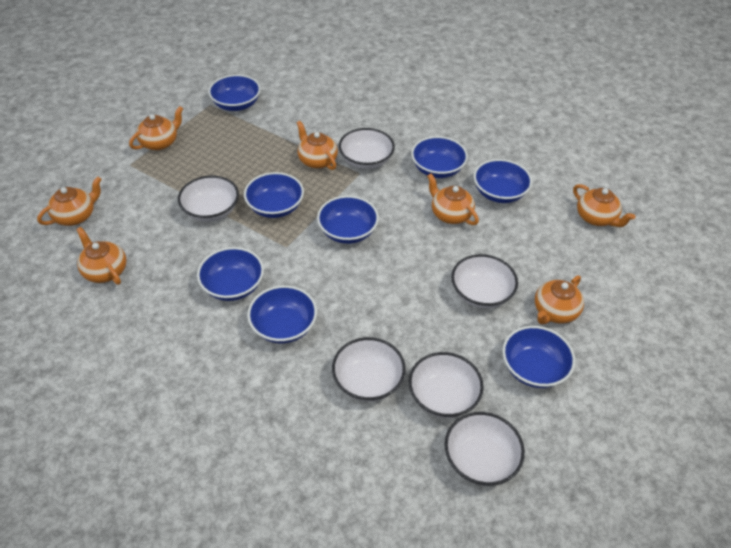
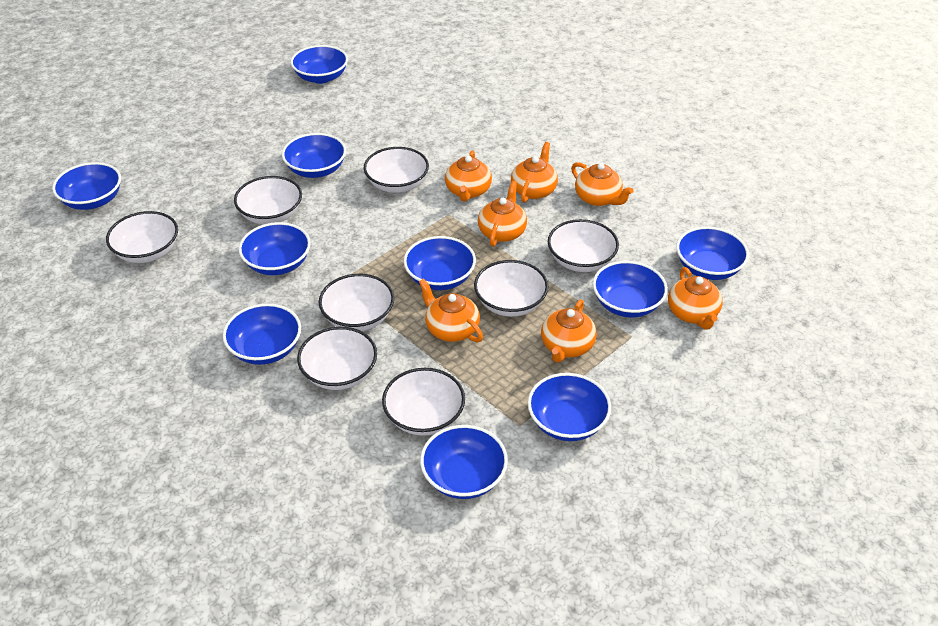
blue bowl: [197,247,264,301] [208,74,261,111] [244,172,304,218] [247,285,317,343] [317,196,379,244] [411,136,468,178] [474,159,532,203] [502,326,575,388] = 8 -> [52,162,121,210] [223,303,301,365] [239,222,311,275] [282,133,346,178] [291,45,348,84] [404,236,476,290] [420,425,508,499] [528,373,611,441] [593,261,668,318] [676,227,749,280] = 10
white bowl: [178,175,239,222] [332,337,406,402] [339,128,395,169] [409,352,484,418] [444,412,525,486] [451,254,518,309] = 6 -> [106,211,178,263] [234,176,302,224] [297,327,377,390] [319,274,394,331] [364,147,429,193] [382,368,465,436] [474,260,549,317] [548,219,619,272] = 8

